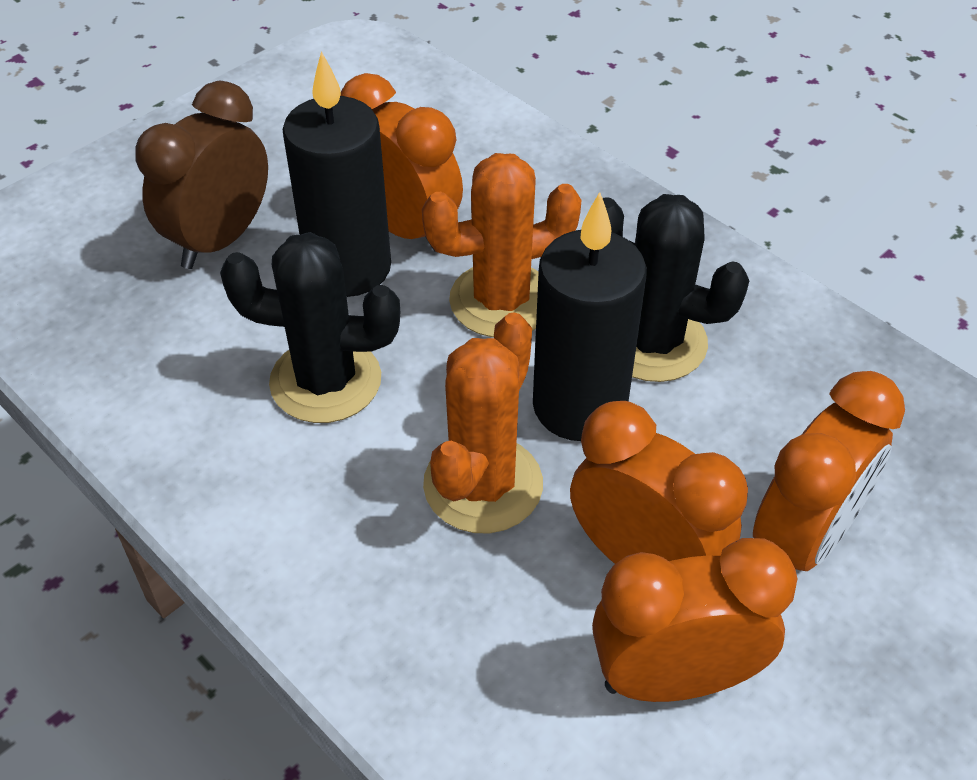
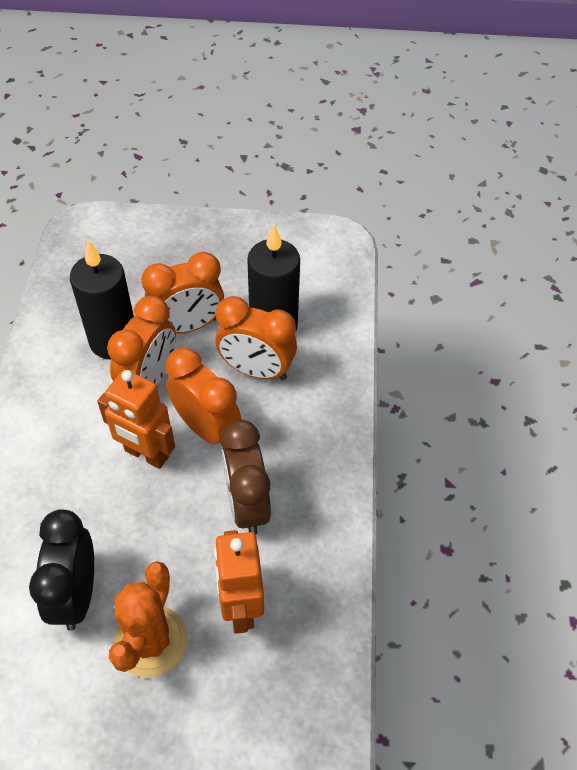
black cactus: [220,232,400,423] [603,194,749,382] = 2 -> none = 0
black clock: none = 0 -> [29,509,94,631] = 1
orange cactus: [422,153,582,337] [423,312,543,534] = 2 -> [109,561,188,678] = 1
orange robot: none = 0 -> [97,369,175,469] [214,530,264,634] = 2

